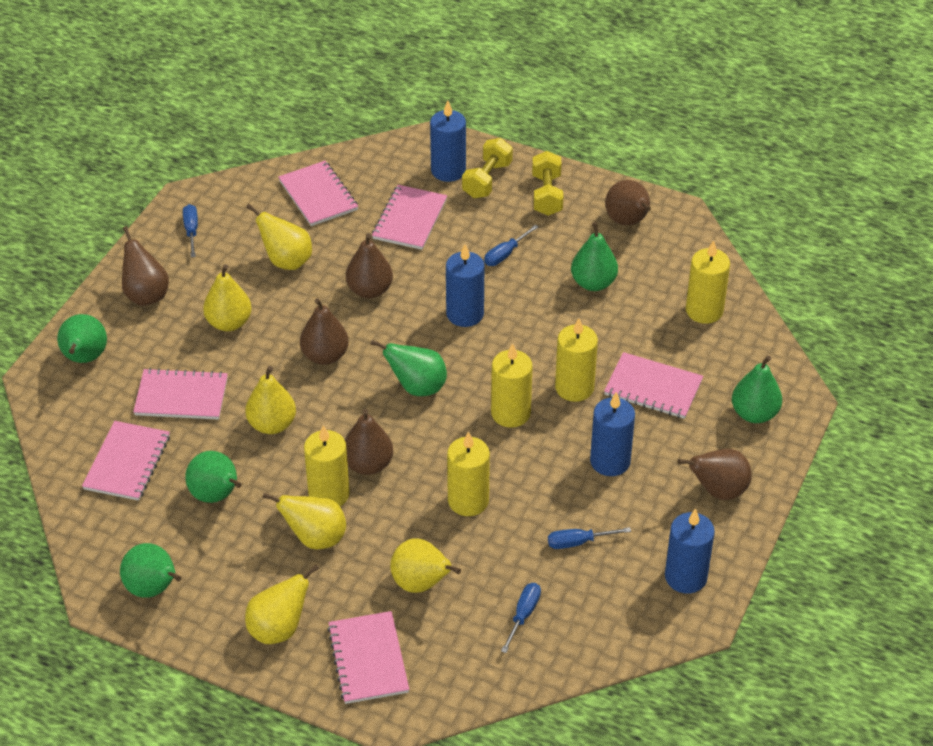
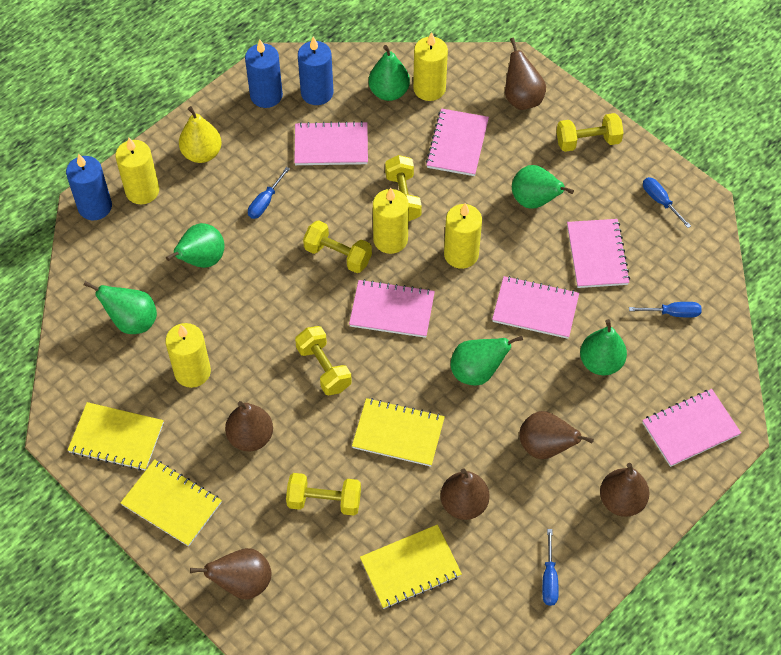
blue candle: [430,101,466,182] [446,244,484,327] [590,392,635,476] [665,509,715,594] = 4 -> [66,153,112,220] [245,40,283,108] [298,36,333,105] = 3
yellow dumbbell: [462,138,513,198] [532,151,563,216] = 2 -> [286,473,361,516] [295,326,352,395] [303,220,372,273] [385,155,422,222] [556,113,624,152] = 5
yellow notebook: none = 0 -> [68,402,164,471] [121,459,222,547] [352,398,445,467] [360,524,462,609] = 4
yellow pear: [203,264,252,331] [245,366,296,434] [245,564,319,644] [246,204,312,270] [262,493,346,549] [390,538,461,593] = 6 -> [179,106,222,163] = 1

